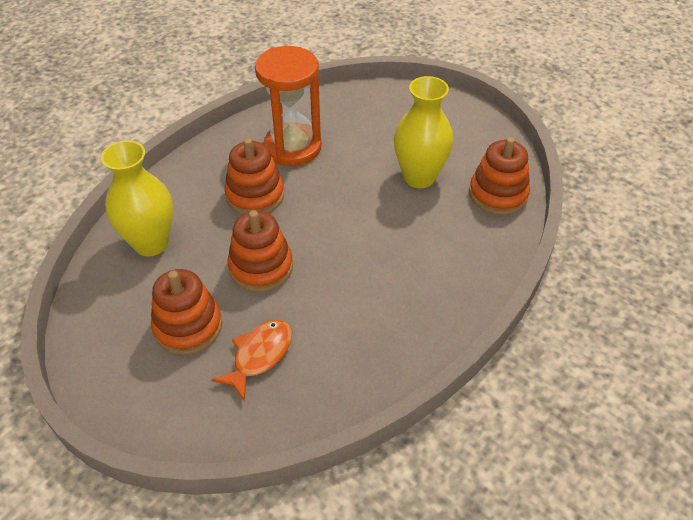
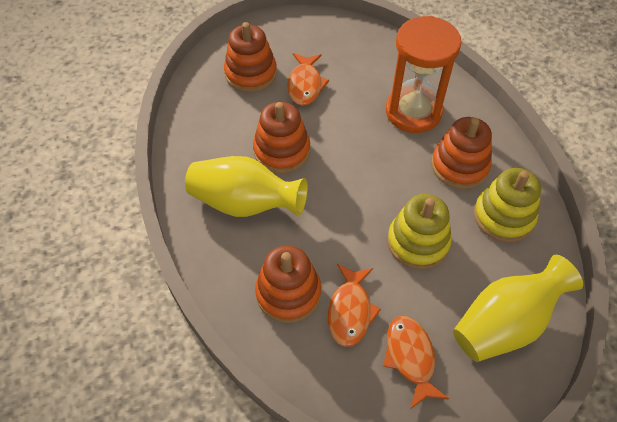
orange fish: [212,319,292,401] = 1 -> [287,53,329,106] [328,264,381,347] [383,316,449,409] = 3
yellow stacking toy: none = 0 -> [387,194,452,269] [474,168,541,242] = 2

